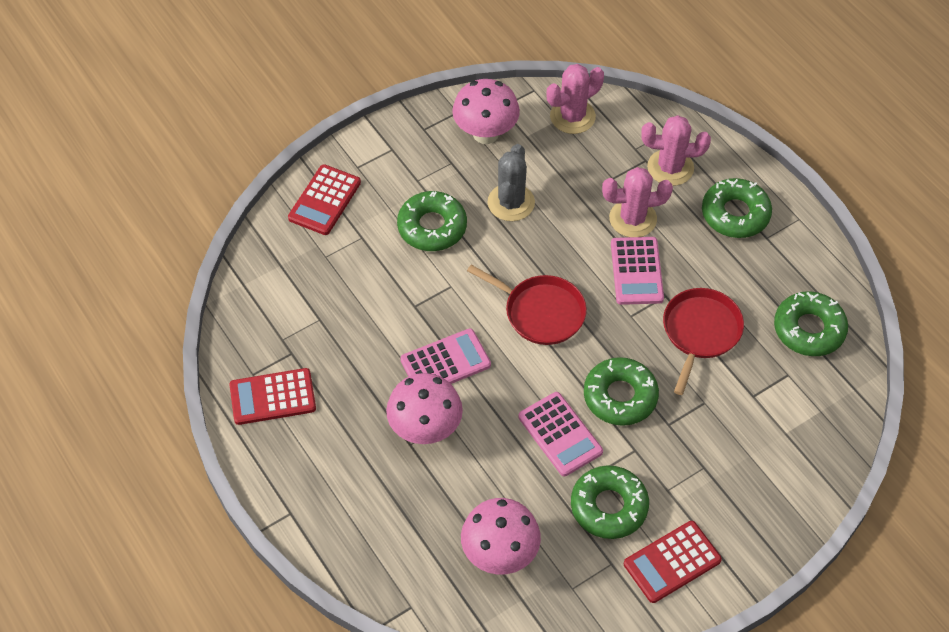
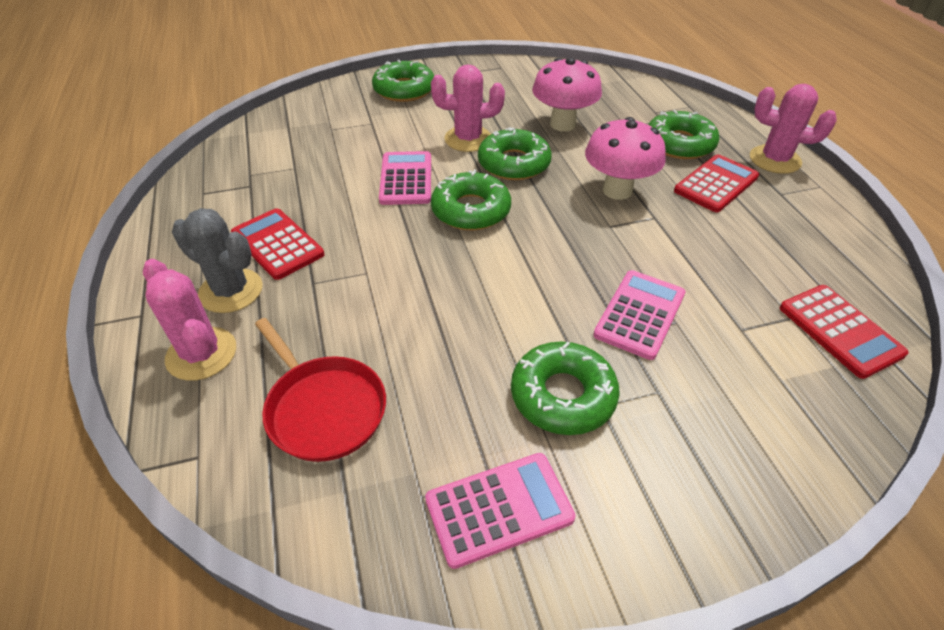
pink mushroom: [386,373,463,444] [452,79,520,144] [461,498,541,575] = 3 -> [532,58,602,131] [585,117,666,200] = 2
red pan: [467,265,587,345] [663,288,744,395] = 2 -> [255,318,386,462] = 1

